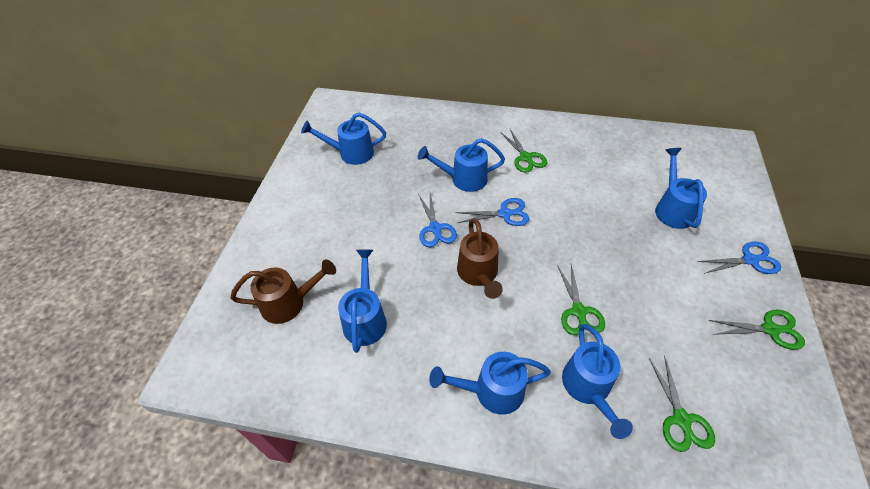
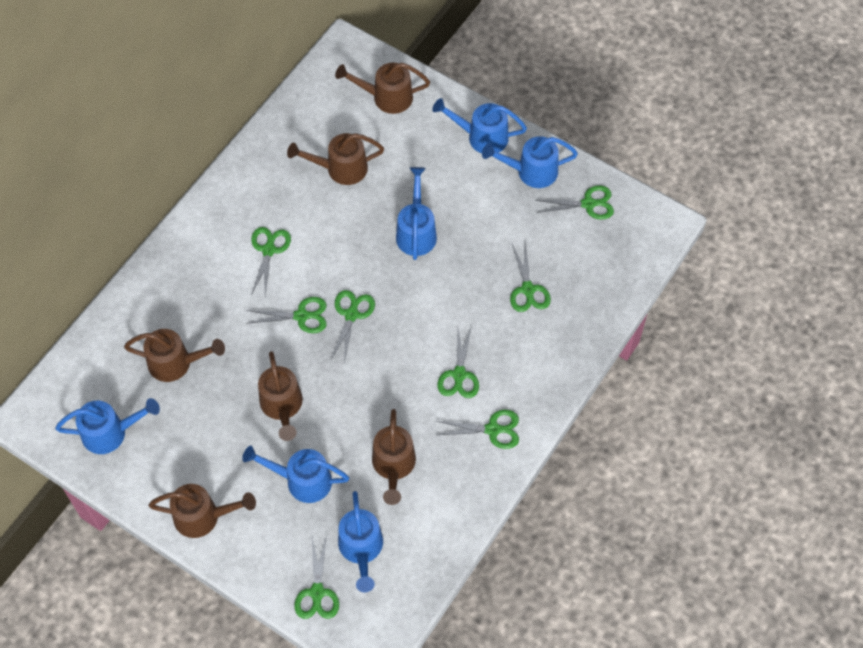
blue scissors: [418,193,457,247] [455,198,530,226] [698,241,781,274] = 3 -> none = 0
brown watering can: [230,259,336,324] [457,219,503,299] = 2 -> [124,329,225,382] [148,484,256,538] [258,351,303,441] [287,133,384,185] [335,63,430,114] [372,409,416,505] = 6
green scissors: [500,129,548,173] [557,265,605,335] [649,356,715,452] [708,310,805,350] = 4 -> [246,297,326,333] [251,227,291,295] [294,535,339,619] [330,290,375,363] [436,410,519,449] [438,325,479,398] [510,242,551,312] [535,186,614,220] = 8

